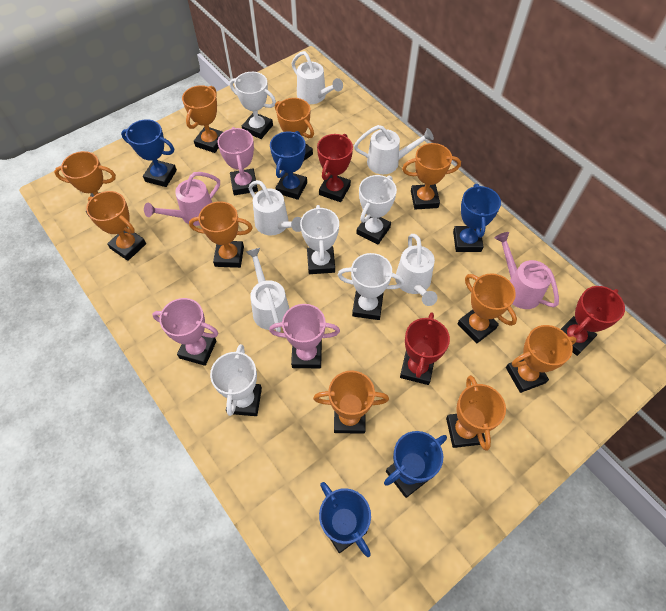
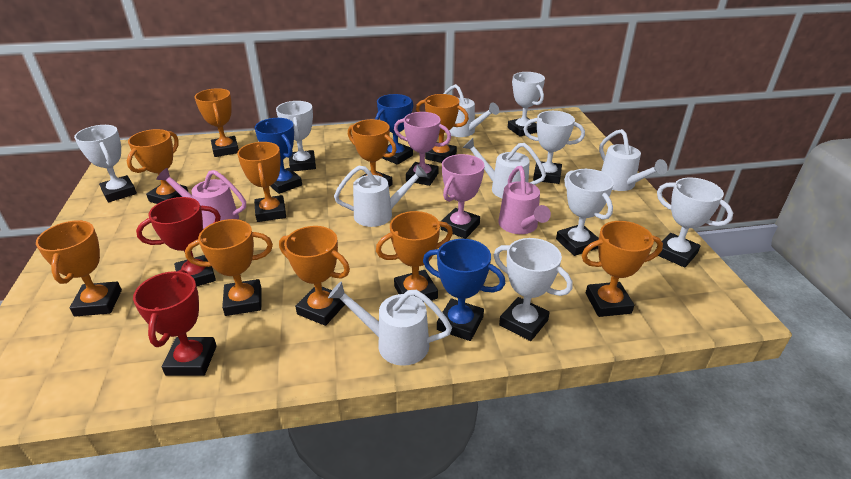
blue trophy: [121,119,177,187] [270,131,307,200] [319,482,371,557] [384,431,447,498] [453,184,501,252] = 5 -> [255,118,302,194] [375,94,413,165] [423,239,505,341] = 3
pink trophy: [152,298,219,366] [218,127,258,195] [269,304,340,368] = 3 -> [394,112,451,186] [440,154,485,239] = 2
red trophy: [317,134,353,202] [400,312,450,385] [561,286,625,356] = 3 -> [133,270,217,376] [136,197,221,286] = 2
white trophy: [210,344,262,416] [230,72,276,139] [300,205,339,274] [337,253,404,320] [356,175,397,244] = 5 -> [74,125,137,202] [276,101,316,171] [494,238,573,341] [508,72,545,137] [523,111,585,184] [556,169,614,256] [656,178,733,268] = 7

